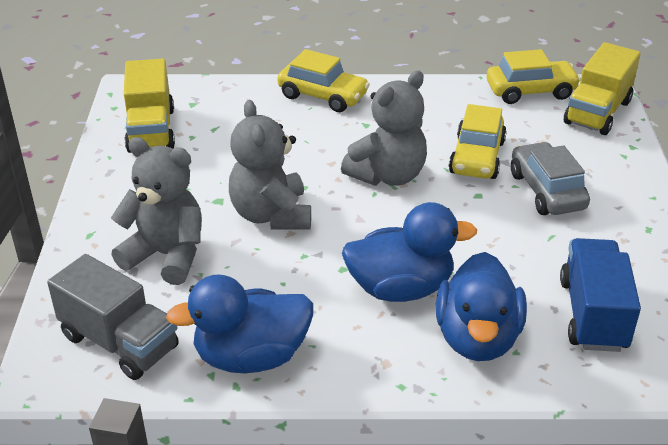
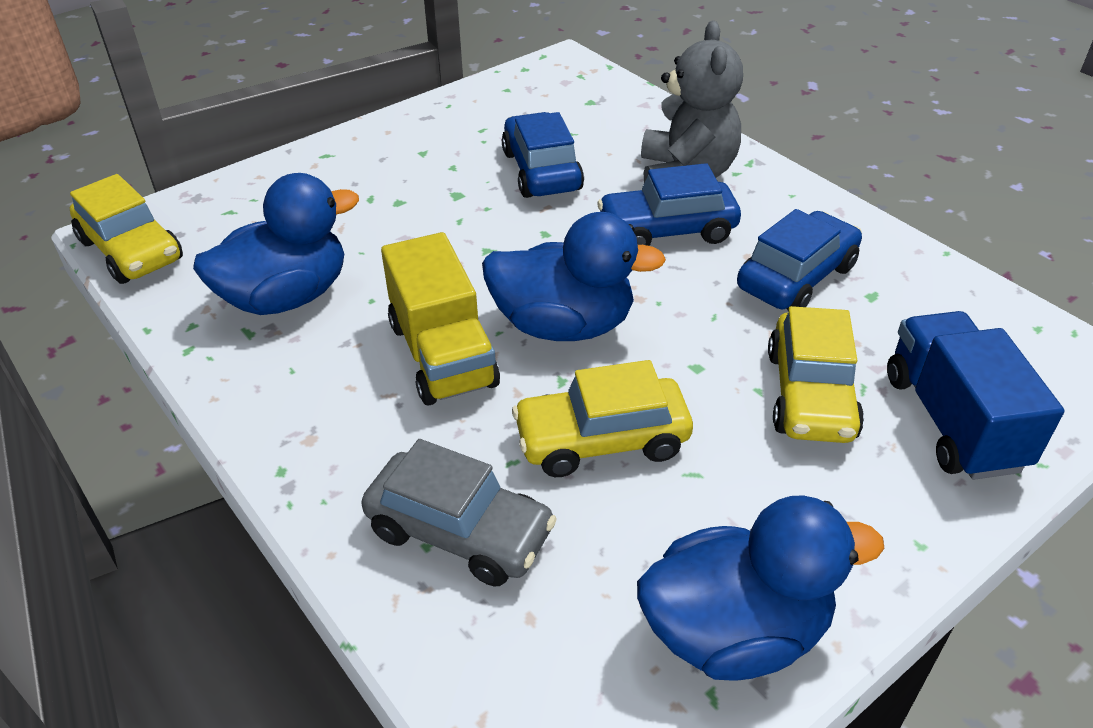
blue car: none = 0 -> [502,112,584,198] [597,163,741,246] [737,209,862,311] = 3
grey teddy bear: [111,137,202,285] [229,100,311,229] [341,71,427,186] = 3 -> [641,21,743,183] = 1
grey truck: [47,254,179,380] = 1 -> none = 0
yellow truck: [124,59,175,153] [564,42,640,135] = 2 -> [381,232,500,406] = 1

